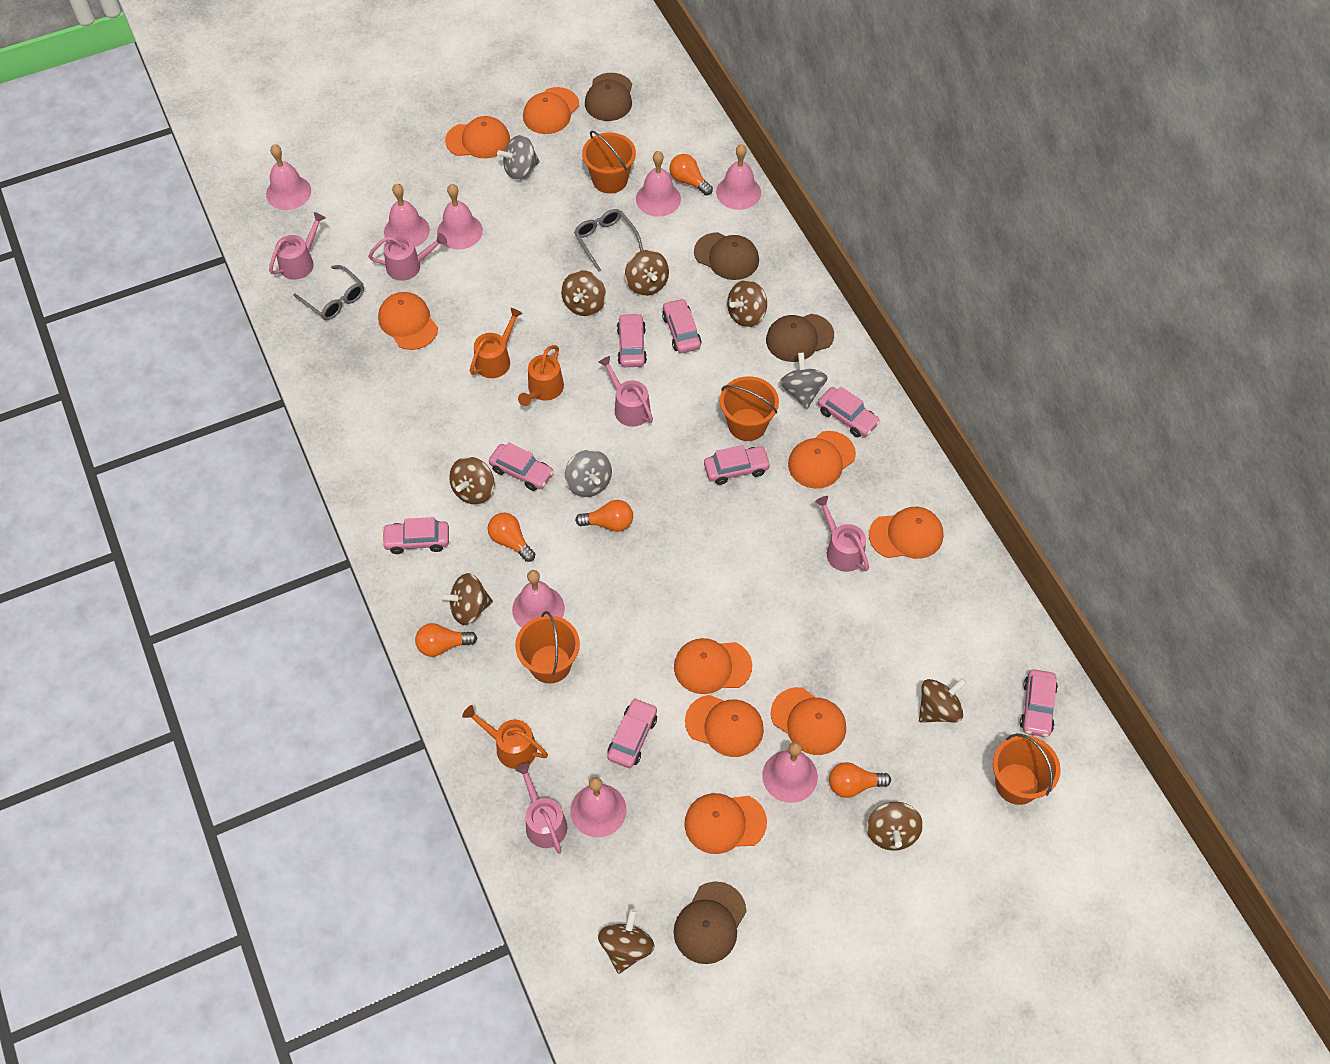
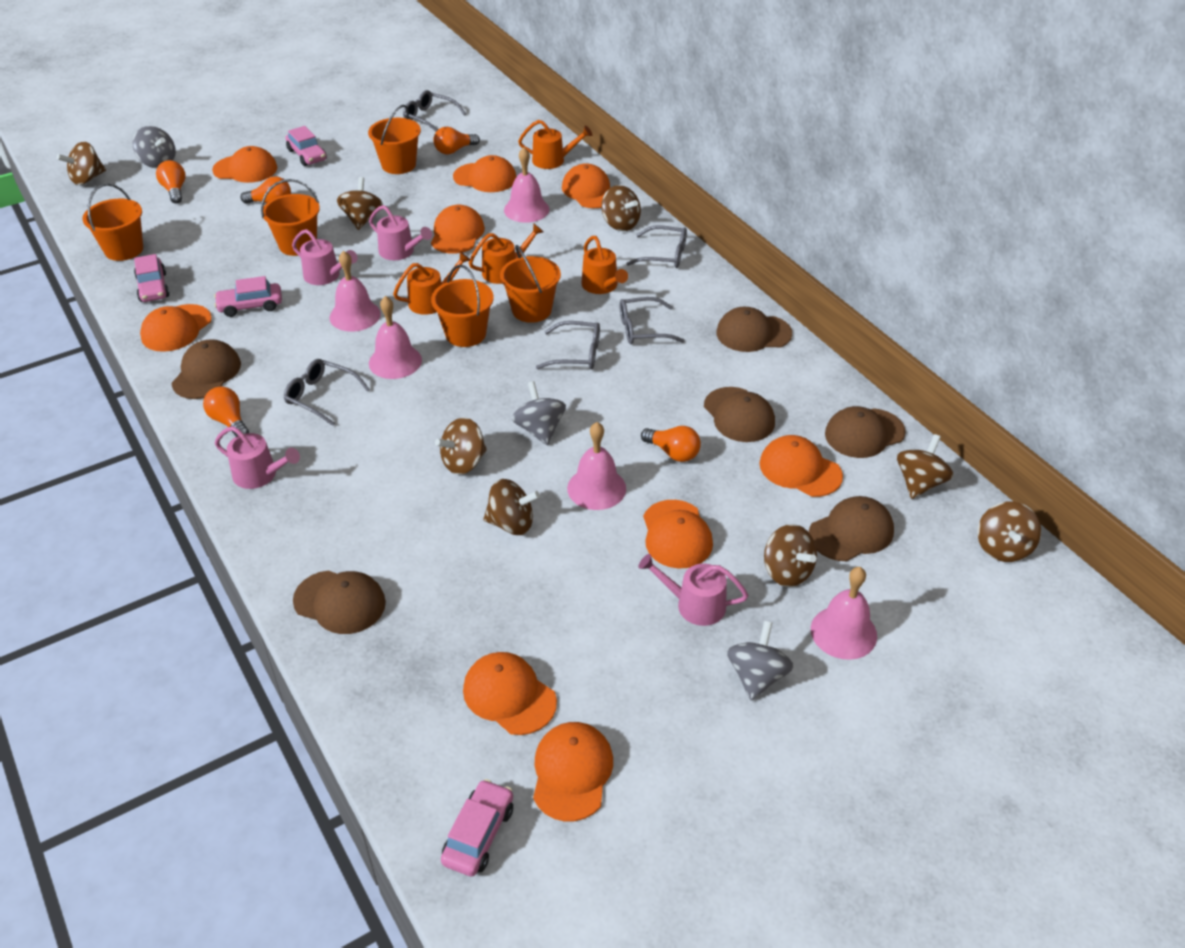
brown cap: [585,73,632,121] [674,881,747,964] [694,232,759,280] [766,314,834,362] = 4 -> [171,339,241,399] [293,570,386,634] [704,387,775,442] [716,307,792,352] [809,496,894,561] [825,406,906,458] = 6
grey glasses: [293,265,364,320] [574,209,643,272] = 2 -> [284,359,370,426] [403,90,466,131] [536,321,600,369] [620,297,685,344] [626,225,687,268] = 5
orange bucket: [515,611,580,683] [582,131,636,194] [720,376,779,441] [993,733,1061,805] = 4 -> [83,183,143,261] [261,179,320,256] [368,105,421,174] [431,265,494,347] [500,245,561,323] = 5
orange watering can: [462,705,548,769] [470,308,523,378] [518,345,564,406] = 3 -> [393,251,471,315] [469,224,543,284] [518,120,592,169] [581,236,628,294] = 4
pink bell: [266,144,311,210] [384,184,430,247] [437,184,483,249] [512,570,565,628] [570,777,627,838] [636,151,681,217] [716,144,761,210] [762,742,818,803] = 8 -> [329,251,381,332] [369,296,422,379] [504,147,549,223] [567,422,626,510] [811,567,877,660] = 5
pink car: [382,517,449,554] [489,442,554,491] [607,698,657,768] [617,313,647,367] [662,298,701,353] [704,445,771,485] [818,387,880,437] [1020,669,1058,737] = 8 -> [134,254,169,302] [214,276,282,317] [286,126,327,166] [441,779,513,876] = 4
pink watering can: [269,212,325,280] [368,233,447,281] [515,763,567,854] [598,356,653,427] [815,496,869,572] = 5 -> [215,426,300,489] [292,229,358,285] [369,205,432,260] [638,554,748,626] = 4

